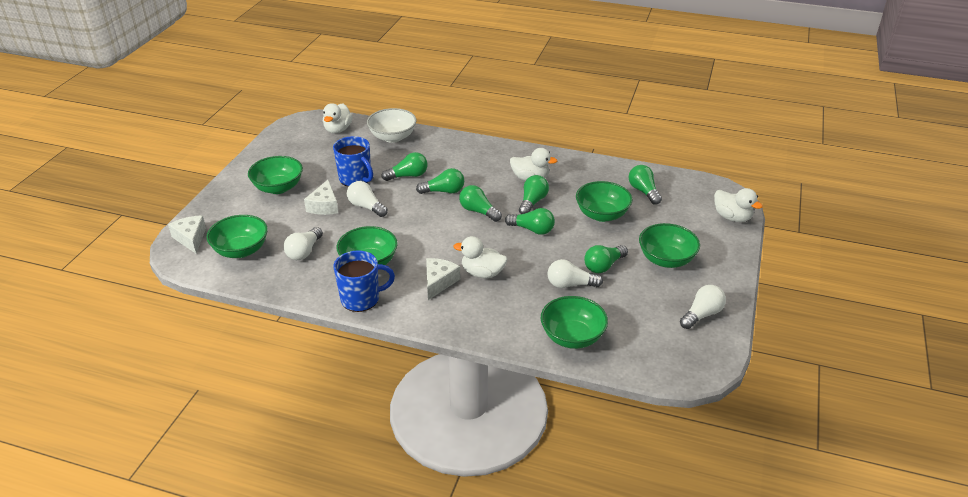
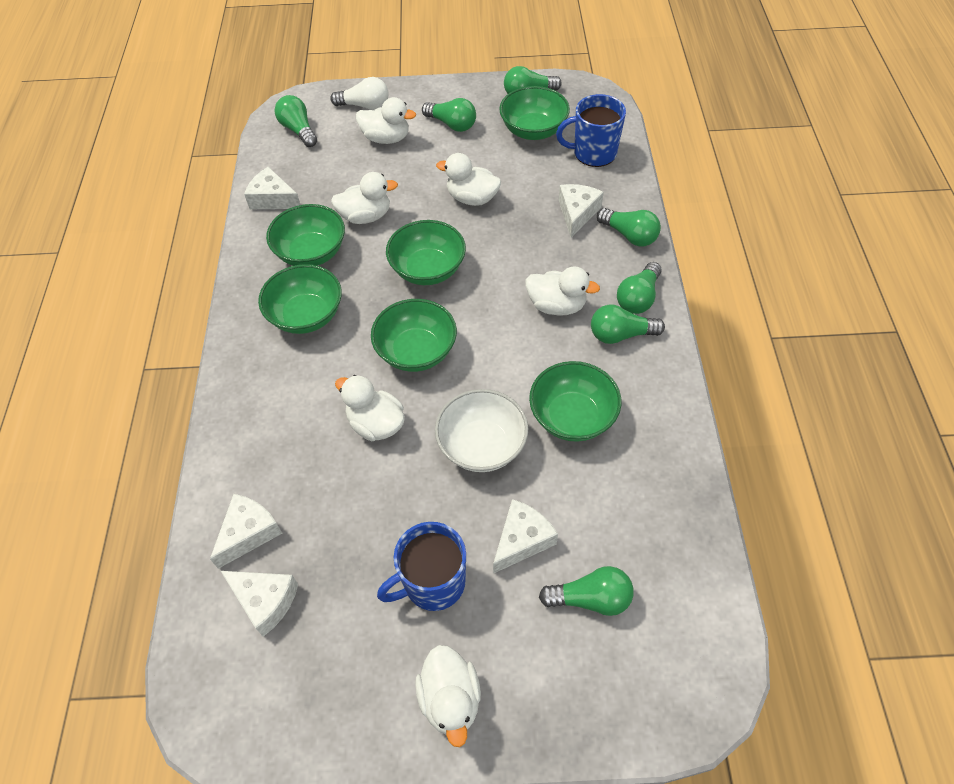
white cheese: [168,215,206,253] [304,180,338,215] [426,258,460,300] = 3 -> [210,494,282,569] [221,571,298,637] [244,167,300,209] [493,499,558,574] [559,184,604,238] = 5
white duck: [323,103,353,133] [454,236,507,278] [510,148,557,181] [714,188,763,222] = 4 -> [331,172,398,224] [335,375,405,441] [356,97,416,144] [415,645,481,747] [436,153,501,206] [526,266,600,316] = 6
white light bulb: [284,227,323,260] [347,181,388,217] [548,259,603,288] [680,285,726,329] = 4 -> [330,77,388,110] = 1

